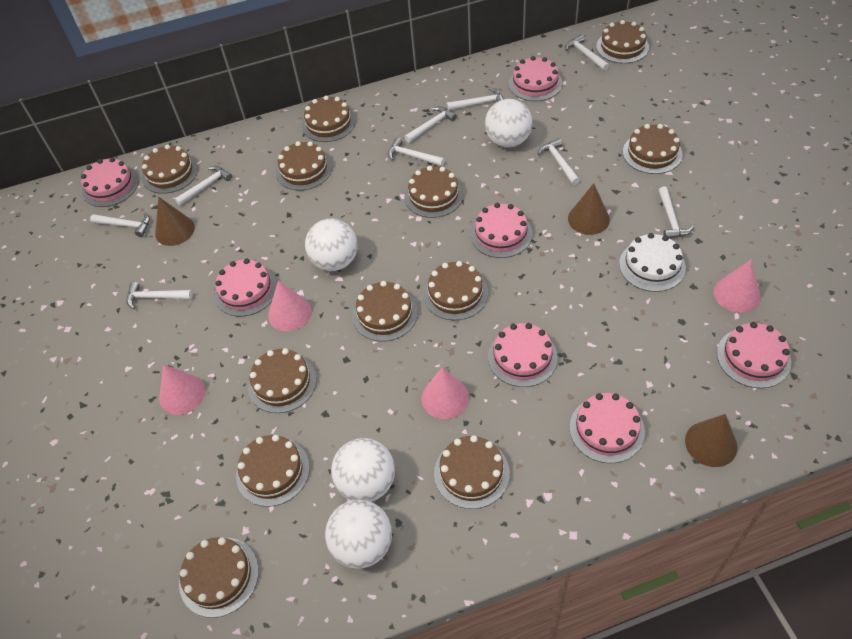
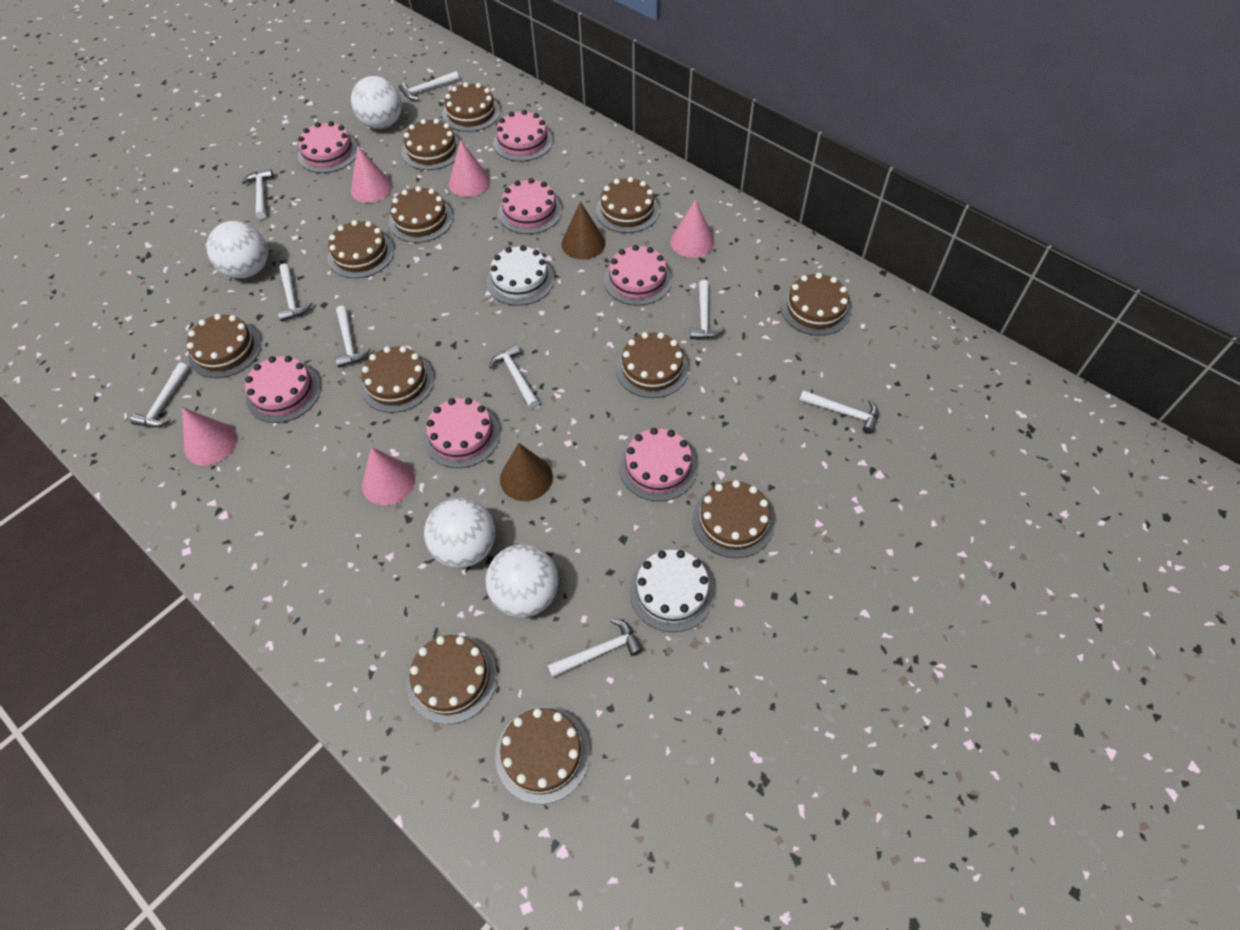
brown cone: [155,197,195,246] [568,183,610,235] [685,414,738,467] = 3 -> [500,443,553,501] [561,201,605,260] = 2
pink cone: [159,364,205,415] [268,281,311,331] [422,367,469,419] [714,260,761,313] = 4 -> [182,407,237,465] [351,146,393,203] [362,447,415,505] [449,140,490,197] [670,199,714,258] = 5
white cake: [619,233,686,292] = 1 -> [487,245,554,306] [629,550,715,632] = 2

